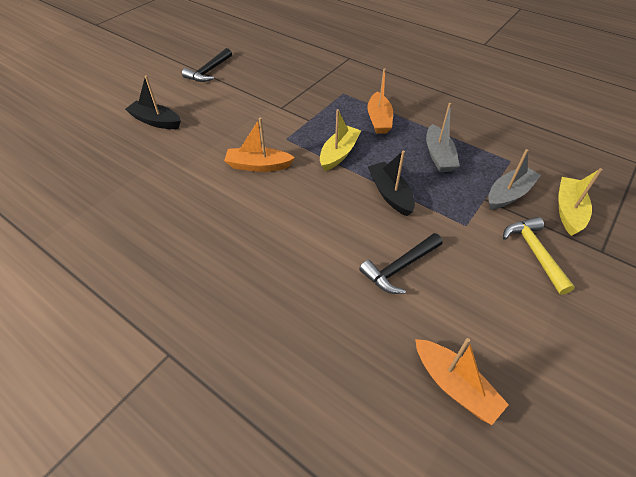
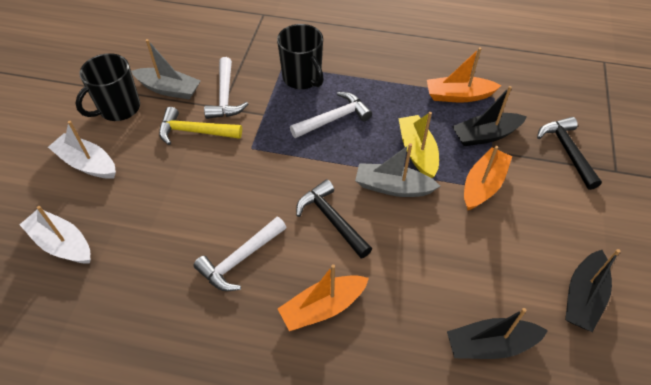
black boat: [125,75,181,129] [368,151,415,216] = 2 -> [447,308,548,359] [452,86,527,146] [565,249,620,332] = 3
black mug: none = 0 -> [75,53,140,121] [277,24,324,89] = 2
white boat: none = 0 -> [20,206,90,263] [48,121,116,179] = 2
white hammer: none = 0 -> [193,217,287,291] [204,57,248,119] [290,92,372,138] = 3
yellow boat: [320,109,361,171] [558,168,603,236] = 2 -> [398,112,439,178] = 1

